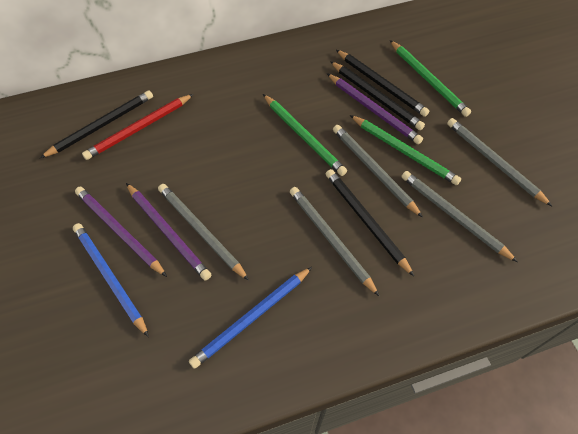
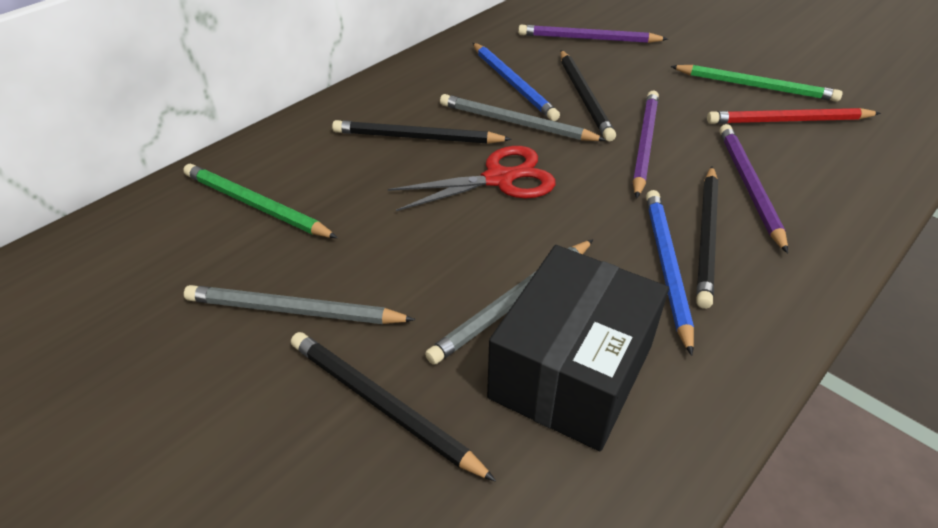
black box: none = 0 -> [487,245,669,451] = 1
green pencil: [263,94,347,176] [350,115,461,185] [390,40,471,117] = 3 -> [183,164,338,238] [670,65,842,102] = 2
grey pencil: [158,184,249,281] [290,187,379,296] [333,125,423,218] [401,171,518,262] [447,118,552,206] = 5 -> [184,285,416,324] [425,239,593,365] [440,94,606,141] = 3
red scissors: none = 0 -> [388,146,556,211] = 1

